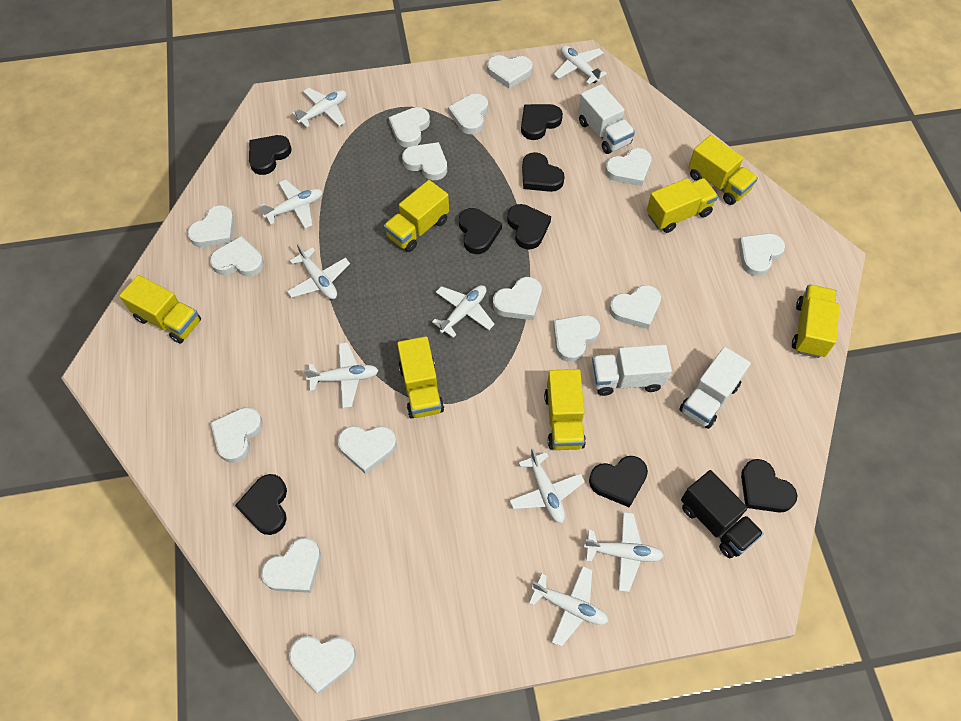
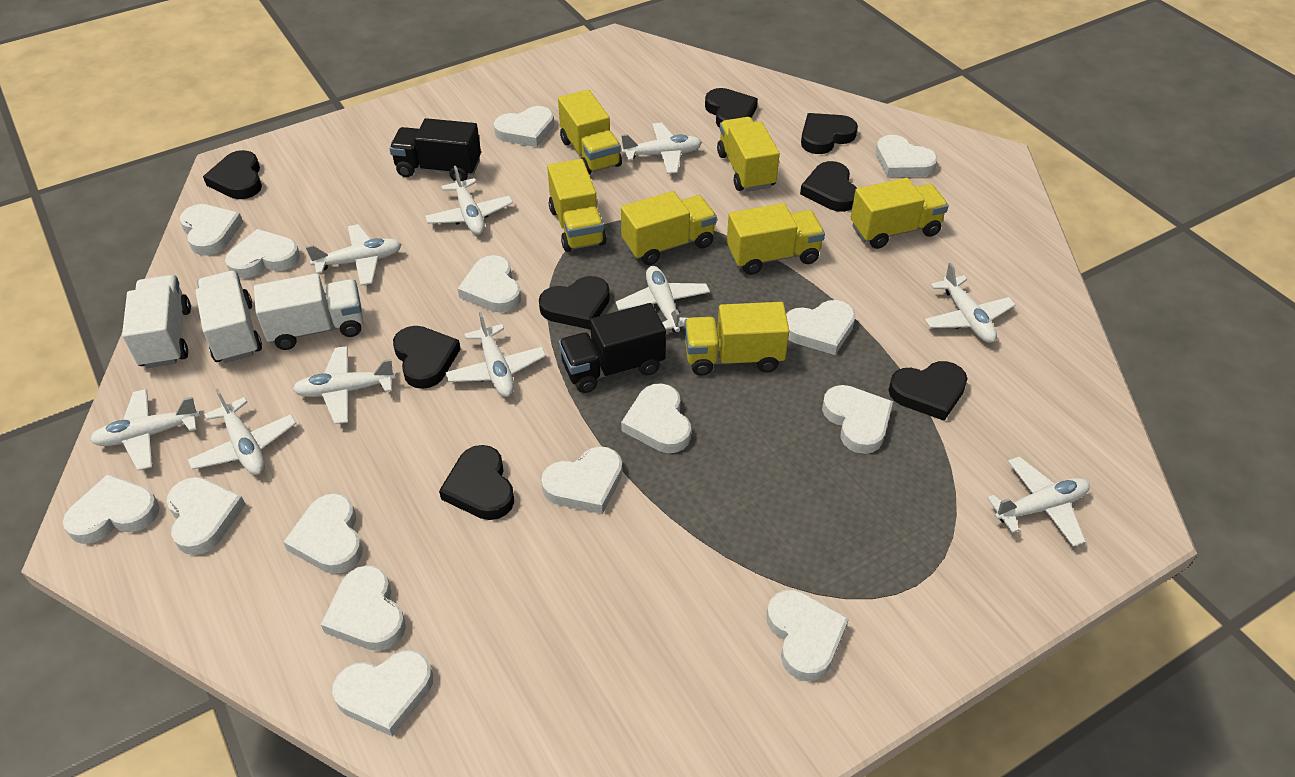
black truck: [681,470,764,558] = 1 -> [389,118,481,181] [559,303,666,393] = 2
white plane: [260,180,323,228] [287,244,350,299] [292,88,346,127] [304,342,379,408] [432,285,495,338] [509,448,585,523] [529,566,608,647] [554,45,607,85] [584,512,664,592] = 9 -> [90,389,200,471] [188,388,297,475] [293,346,396,424] [306,224,402,286] [425,166,513,235] [445,312,546,397] [616,266,710,332] [621,123,702,174] [925,262,1015,343] [987,456,1090,547] = 10

